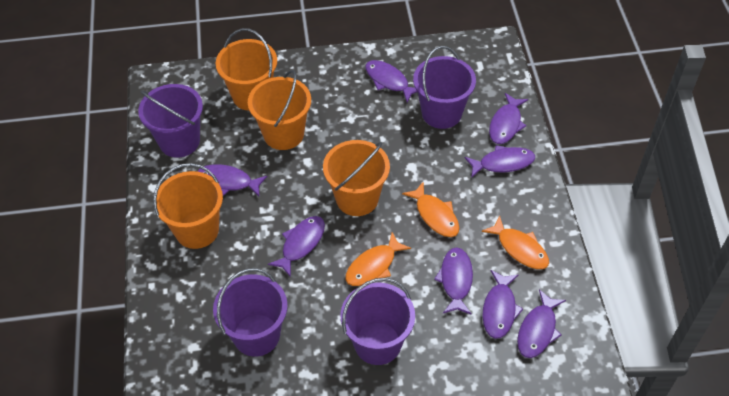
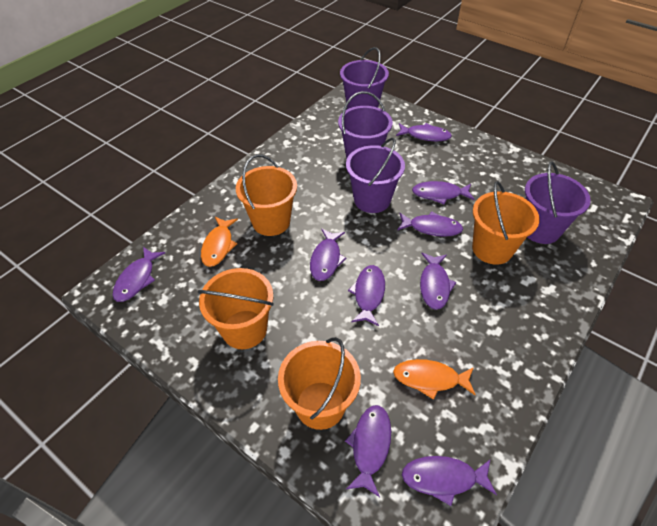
orange fish: [345,232,411,286] [402,181,459,237] [482,215,549,269] = 3 -> [201,217,238,267] [393,359,476,400] = 2
purple fish: [197,164,268,196] [268,216,325,277] [365,60,417,103] [434,247,473,315] [465,145,535,178] [482,270,523,339] [489,93,528,144] [517,289,566,358] = 8 -> [113,247,165,302] [310,229,346,281] [345,405,391,497] [348,265,385,326] [396,123,452,141] [397,212,463,237] [402,456,497,506] [412,181,475,204] [420,253,456,310] = 9

